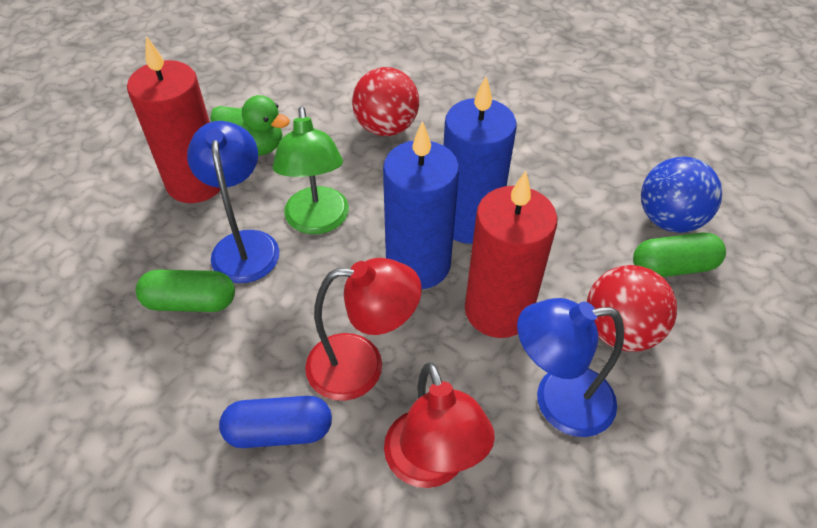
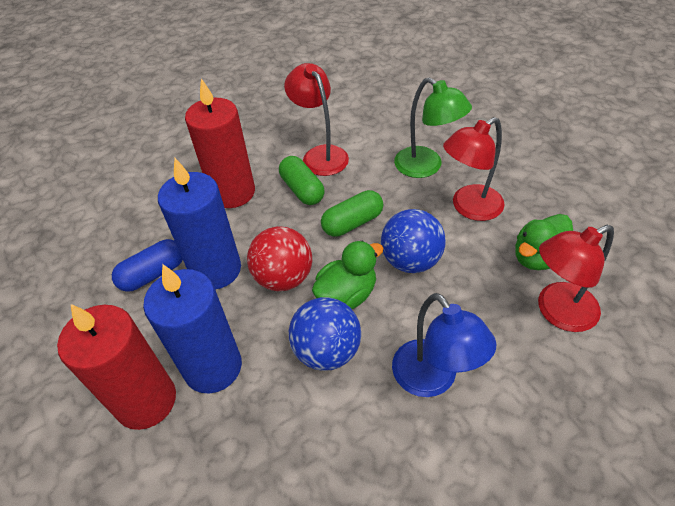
blue ball: [641,157,722,233] = 1 -> [289,297,361,371] [381,209,446,273] = 2
blue lamp: [187,121,280,283] [517,298,624,437] = 2 -> [392,293,497,397] = 1
green duck: [210,95,290,156] = 1 -> [312,241,384,309] [515,214,573,270] = 2
red ball: [352,67,419,136] [587,265,677,352] = 2 -> [247,226,312,291] = 1
red lamp: [305,258,422,401] [384,362,495,488] = 2 -> [284,63,349,176] [443,117,505,221] [538,225,614,332] = 3

